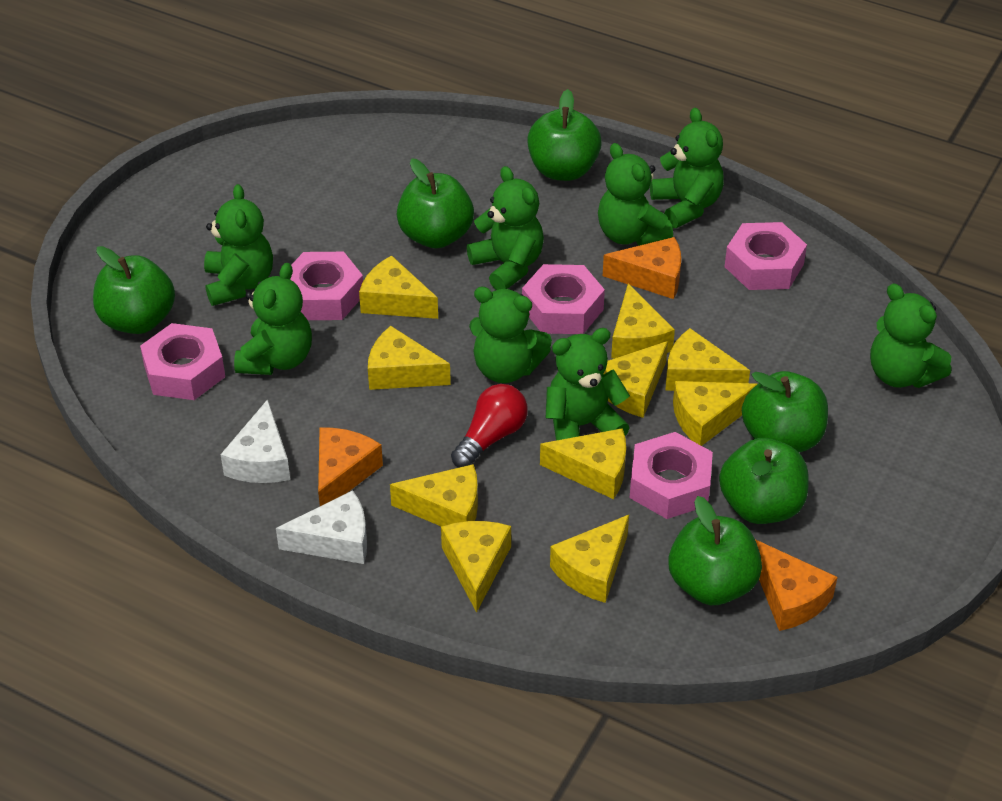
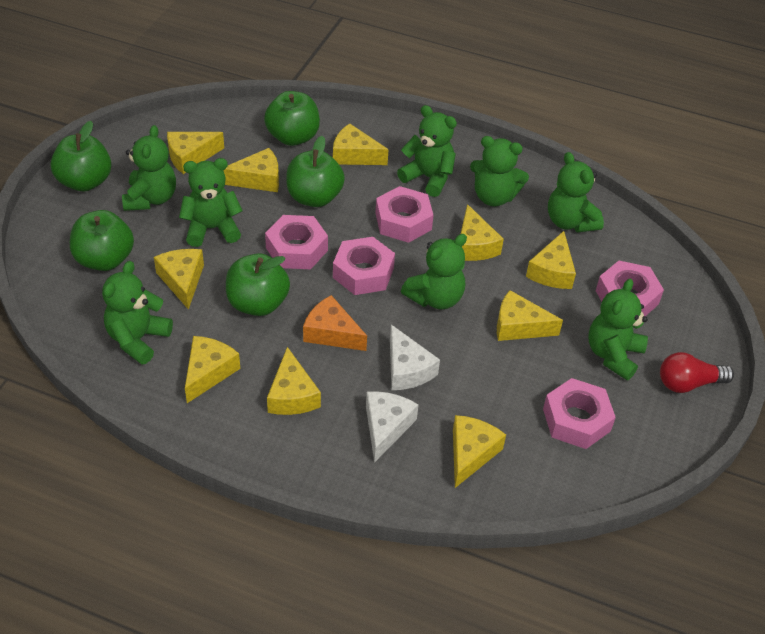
green apple: [93,246,175,334] [397,158,474,248] [527,89,602,181] [668,496,762,605] [719,438,809,524] [742,371,828,452] = 6 -> [50,121,111,191] [70,210,134,271] [226,253,290,316] [264,91,320,146] [286,136,345,207] = 5
orange cheese: [318,427,383,506] [603,237,681,299] [755,540,838,631] = 3 -> [303,295,367,351] = 1

